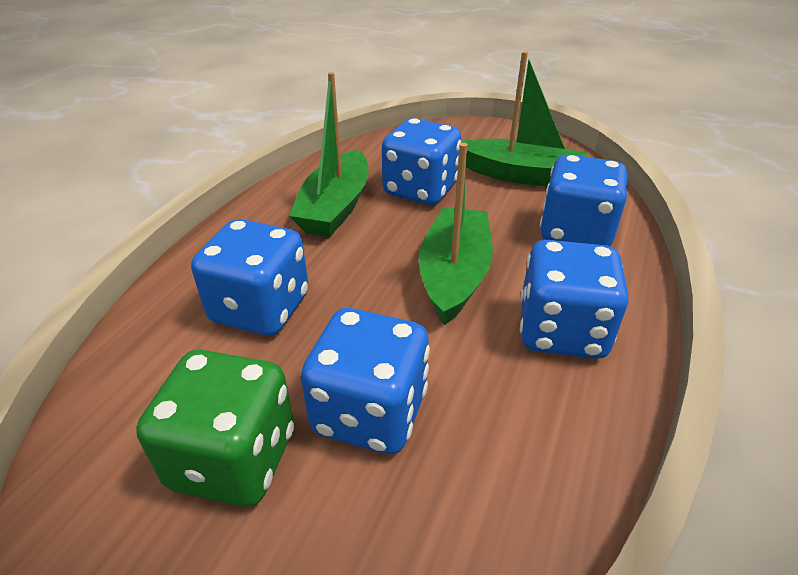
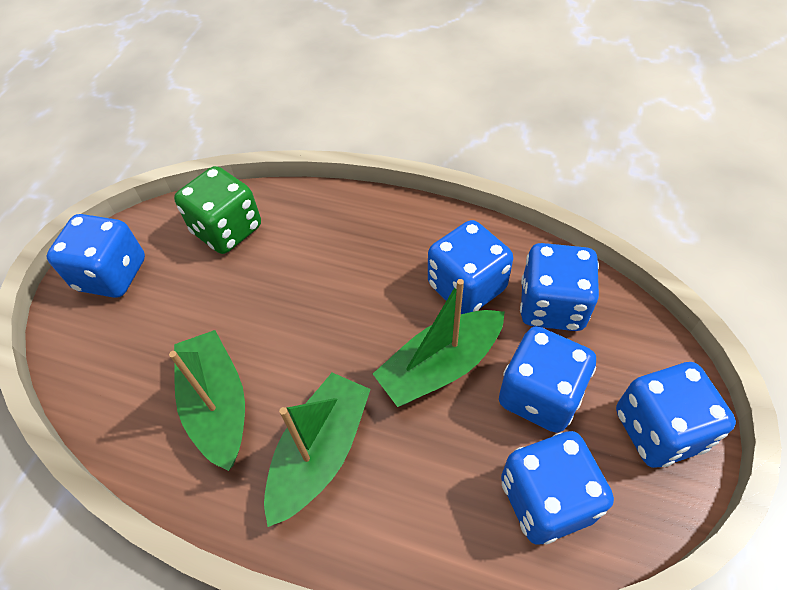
blue dice: [191,219,308,336] [301,308,430,454] [382,118,461,205] [520,240,629,359] [540,154,627,246] = 5 -> [47,214,145,298] [428,220,513,314] [499,326,596,433] [501,431,614,545] [520,243,599,331] [616,362,736,468] = 6

